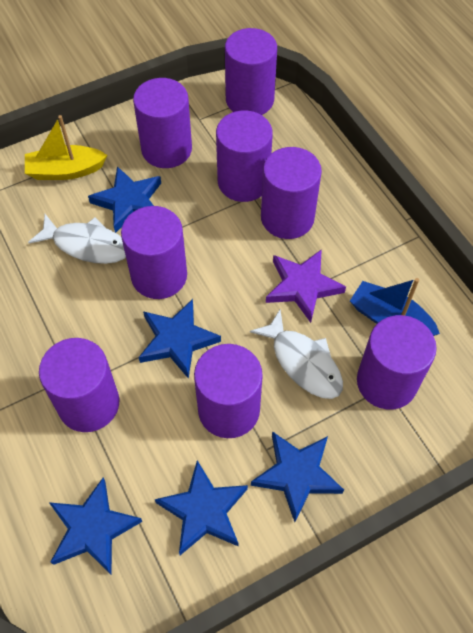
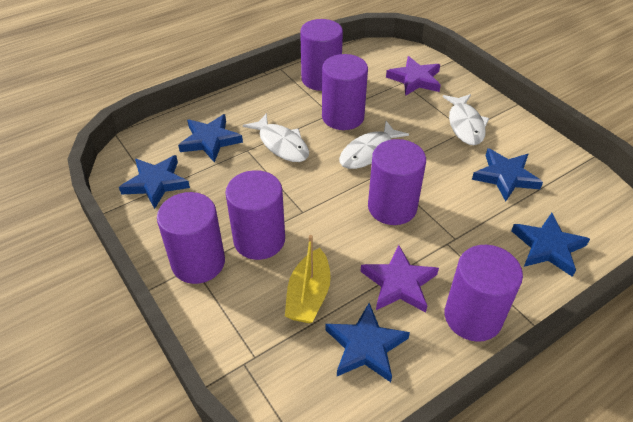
blue boat: [350,278,440,336] = 1 -> none = 0
purple cylinder: [39,338,119,432] [121,206,187,299] [133,78,192,168] [194,344,263,438] [216,110,273,202] [225,28,277,115] [261,147,322,239] [357,315,437,410] = 8 -> [157,192,225,284] [225,170,285,260] [300,19,343,91] [322,54,368,130] [368,139,426,225] [444,245,523,342] = 6
purple star: [266,249,346,323] = 1 -> [360,245,439,313] [386,56,441,96] = 2
white fish: [28,214,126,264] [250,310,343,399] = 2 -> [243,113,309,162] [339,121,409,169] [443,94,489,145] = 3

